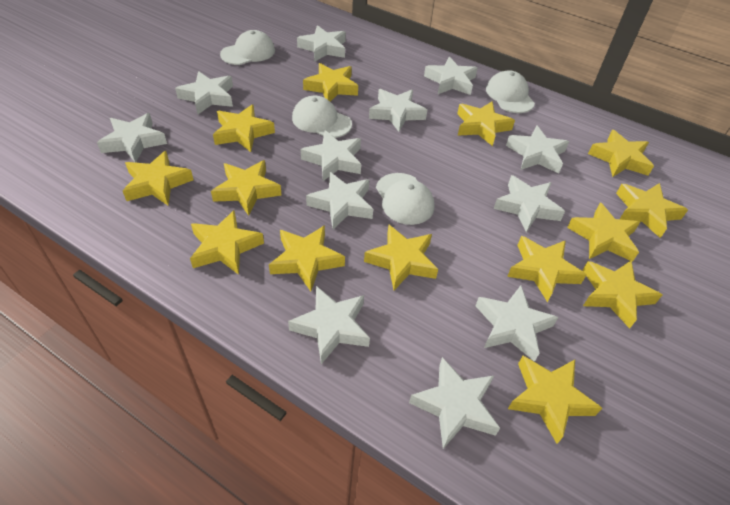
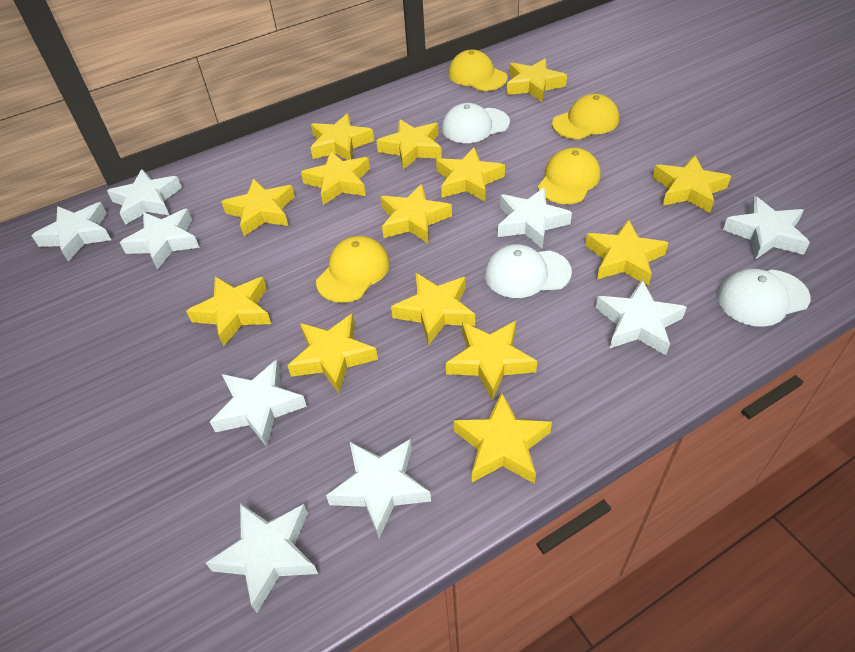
white cap: [220,30,275,65] [292,95,352,138] [376,173,435,225] [486,70,535,113] = 4 -> [442,103,510,143] [485,244,572,298] [717,269,811,327] = 3
white star: [97,113,167,163] [175,71,233,115] [288,286,370,364] [297,25,346,62] [301,130,361,181] [306,172,373,229] [369,89,427,132] [409,357,500,449] [424,57,478,95] [476,285,558,362] [494,175,565,232] [506,125,569,173] = 12 -> [31,202,111,262] [107,169,182,225] [120,209,200,270] [206,503,318,613] [210,359,307,447] [326,439,431,538] [498,188,572,249] [596,280,687,356] [723,196,810,260] = 9
yellow cap: none = 0 -> [316,236,390,303] [448,50,507,91] [538,148,601,204] [552,94,619,139] = 4

